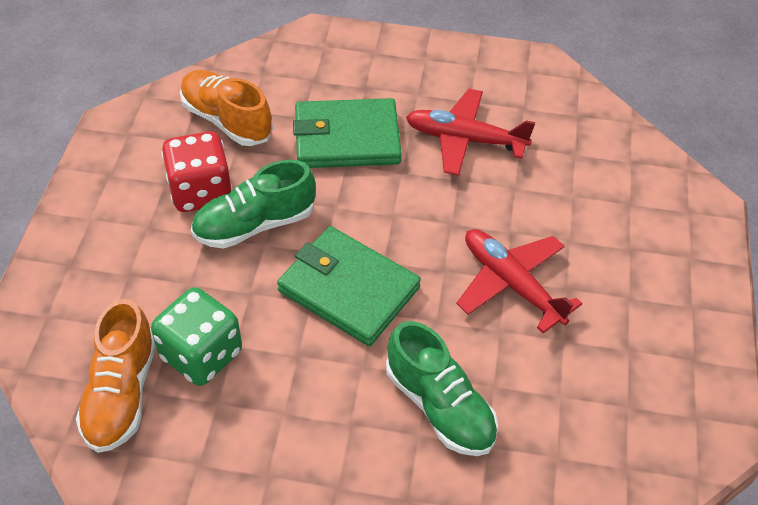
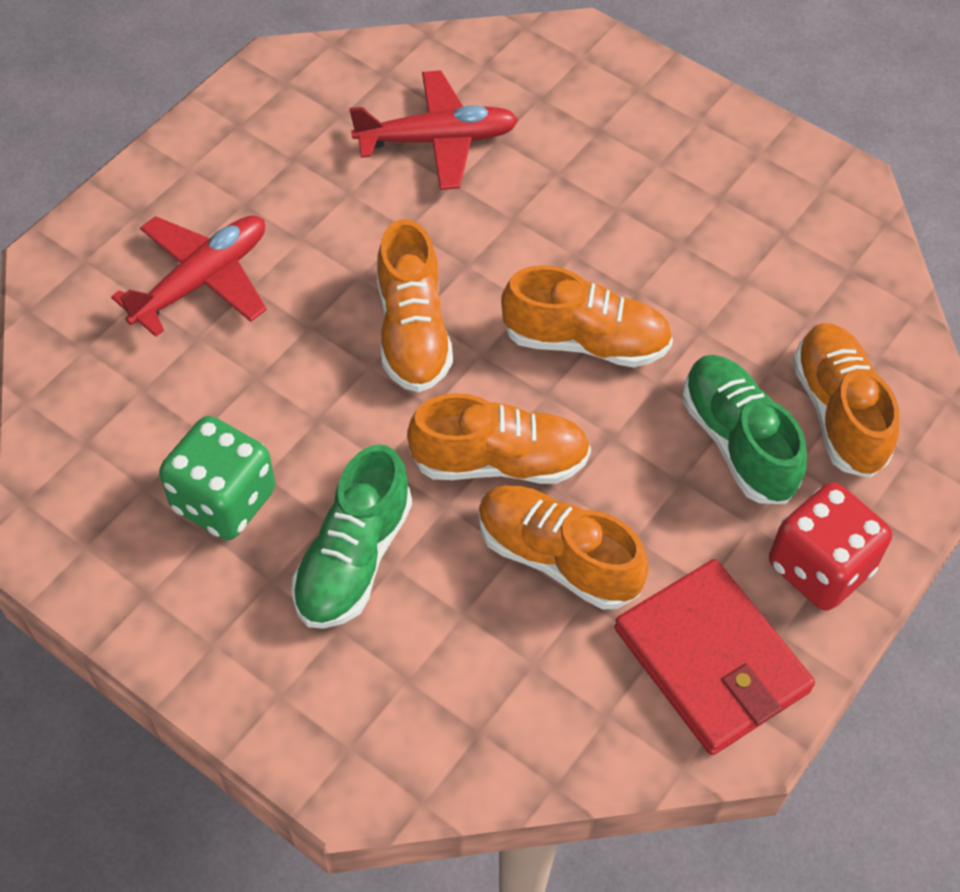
green wallet: [277,226,421,346] [293,98,402,168] = 2 -> none = 0
orange shoe: [76,299,156,453] [180,70,273,146] = 2 -> [377,219,453,393] [407,393,591,484] [478,485,649,609] [501,266,673,367] [793,323,899,478] = 5
red wallet: none = 0 -> [614,559,815,755] = 1

